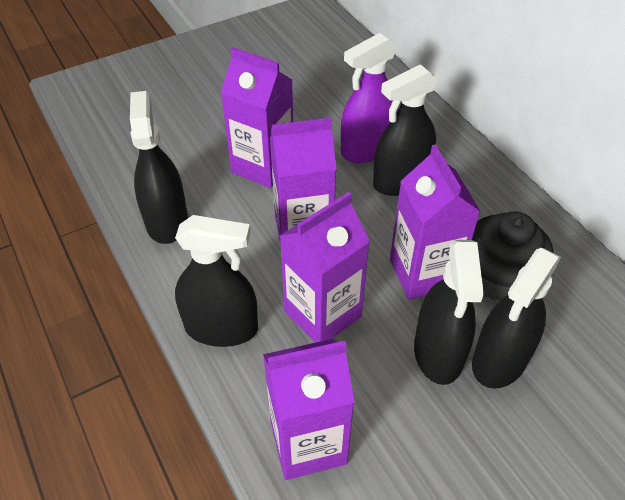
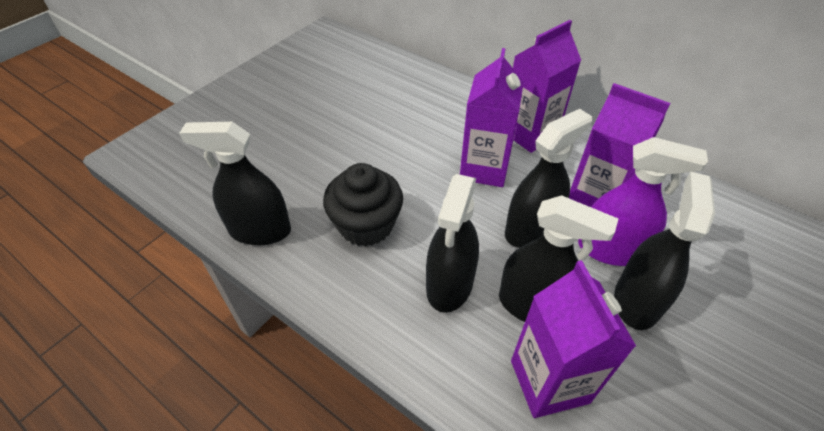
purple carton: [220,47,293,188] [263,339,355,480] [270,118,337,244] [280,192,370,343] [390,144,481,300] = 5 -> [460,48,524,187] [511,260,636,418] [513,20,581,153] [569,83,670,207] = 4

